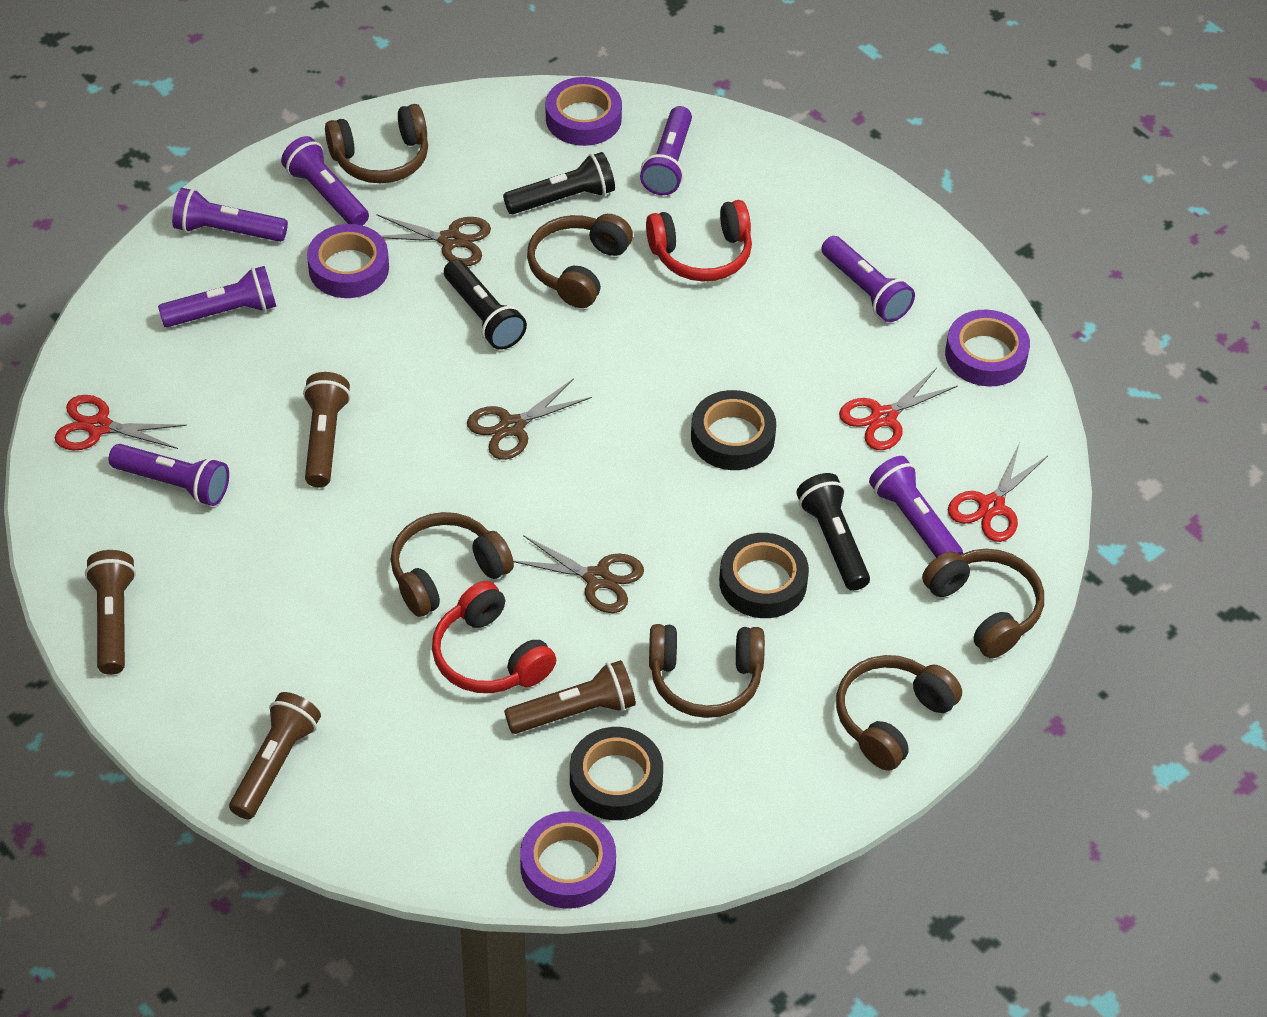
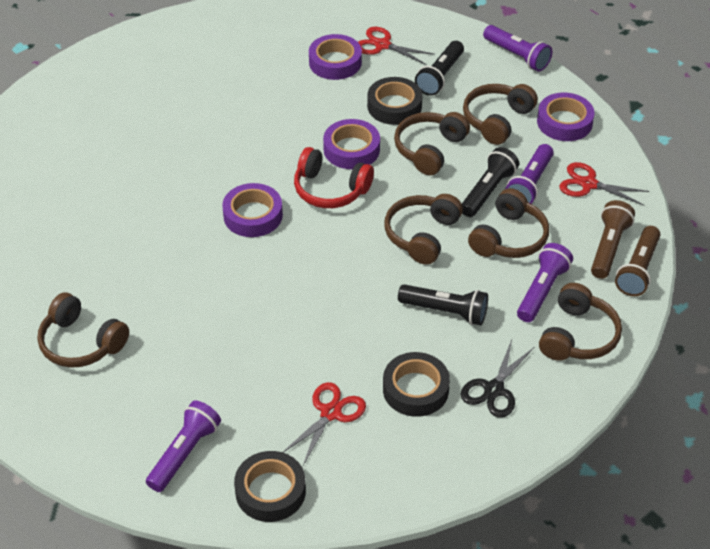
black scissors: none = 0 -> [460,340,534,418] = 1
brown flashlight: [85,550,136,675] [229,692,321,819] [303,372,351,487] [504,660,636,734] = 4 -> [591,200,635,279] [615,226,661,296] = 2
brown scissors: [376,214,491,266] [467,378,592,460] [513,535,644,613] = 3 -> none = 0
purple flashlight: [108,444,229,506] [158,266,276,327] [172,188,288,242] [281,136,369,226] [640,106,692,195] [821,236,915,322] [869,456,963,558] = 7 -> [146,400,221,492] [483,25,552,72] [505,144,554,204] [517,243,573,322] = 4
red headphones: [432,581,556,693] [646,200,752,281] = 2 -> [294,147,374,208] = 1

